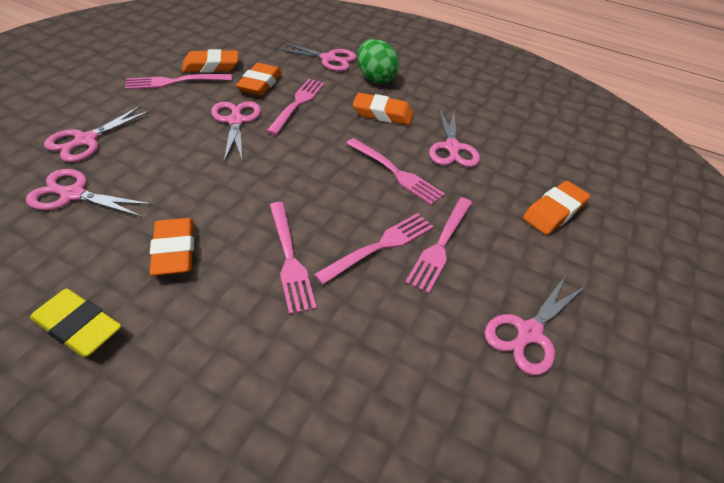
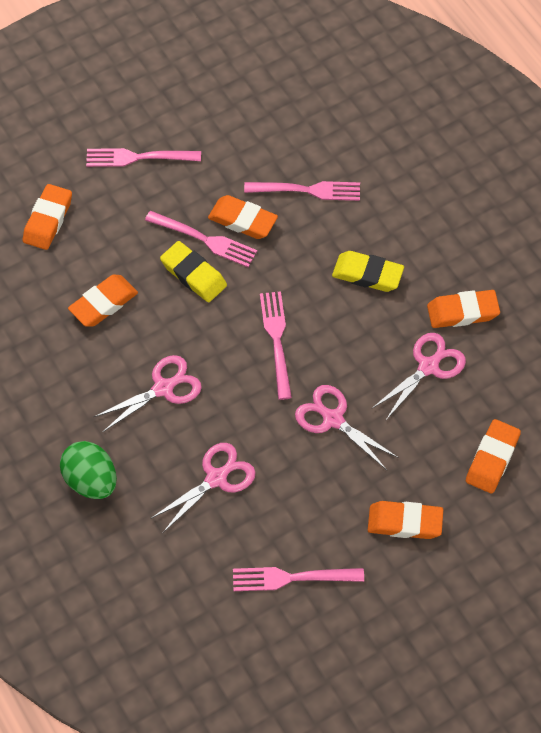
orange eraser: [150,218,194,276] [182,49,238,73] [236,63,282,96] [353,93,413,125] [523,181,590,235] = 5 -> [23,184,72,250] [68,275,138,327] [208,195,278,239] [368,501,443,539] [427,290,500,328] [466,419,521,493] = 6
pink fork: [125,74,232,90] [266,79,325,135] [270,202,317,315] [314,213,433,285] [346,138,445,205] [405,197,472,294] = 6 -> [86,148,201,167] [145,211,257,267] [233,567,364,591] [244,181,360,201] [260,291,292,400] = 5
pink scissors: [26,169,153,217] [44,105,152,162] [211,101,261,162] [274,41,357,71] [429,109,480,167] [485,275,586,375] = 6 -> [94,355,202,432] [150,443,256,532] [295,385,399,470] [372,333,466,421] = 4
yellow eraser: [30,289,121,357] = 1 -> [160,241,227,302] [332,251,404,292] = 2

